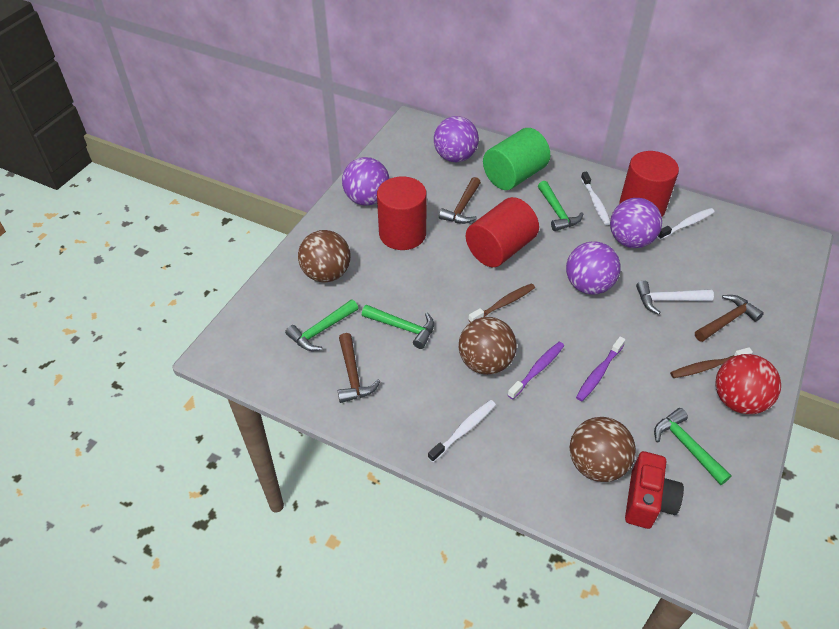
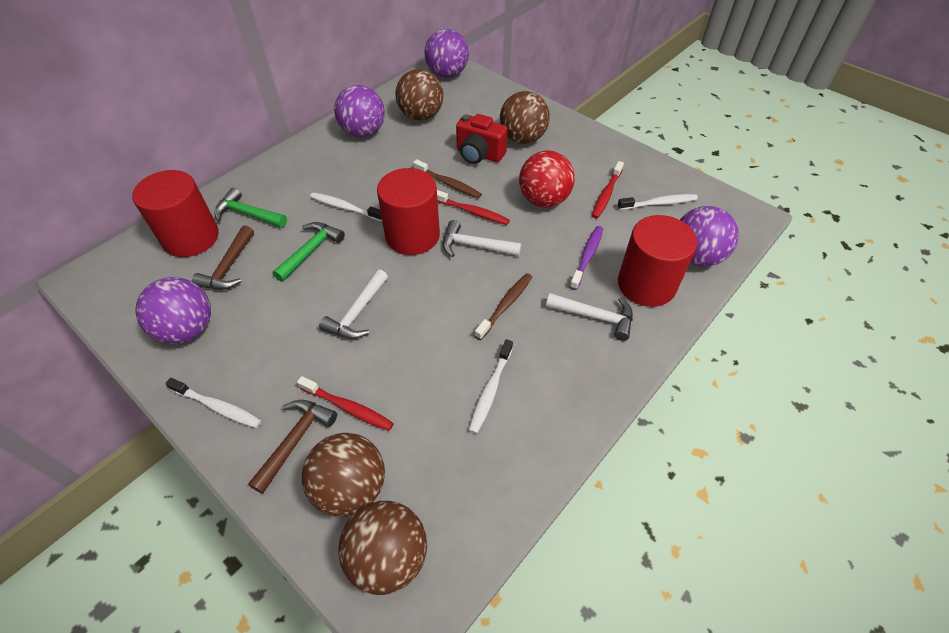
brown ball: [298,230,351,283] [459,317,517,375] [570,417,636,482] = 3 -> [302,433,385,517] [338,501,427,595] [395,69,444,120] [500,91,550,144] = 4
brown hammer: [338,333,381,403] [439,177,481,224] [695,295,764,342] = 3 -> [191,225,254,290] [248,400,337,494] = 2
green cylinder: [483,128,550,190] = 1 -> none = 0
green hammer: [285,299,358,351] [362,305,434,349] [538,181,583,231] [654,408,732,485] = 4 -> [214,188,287,228] [273,222,345,282] = 2
purple toothbrush: [508,342,564,399] [576,337,626,401] = 2 -> [570,226,603,290] = 1
red toothbrush: none = 0 -> [297,376,394,431] [437,190,510,225] [592,161,624,219] = 3
white hammer: [636,281,714,315] = 1 -> [319,269,388,339] [443,220,521,257] [546,293,633,341] = 3
white toothbrush: [428,400,496,462] [581,172,610,225] [657,208,714,240] = 3 -> [165,378,262,428] [310,192,382,221] [469,339,513,434] [617,194,698,210] = 4

